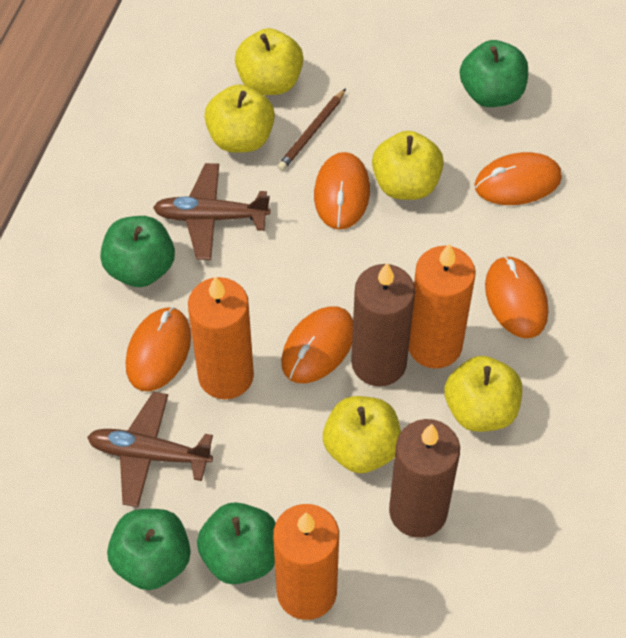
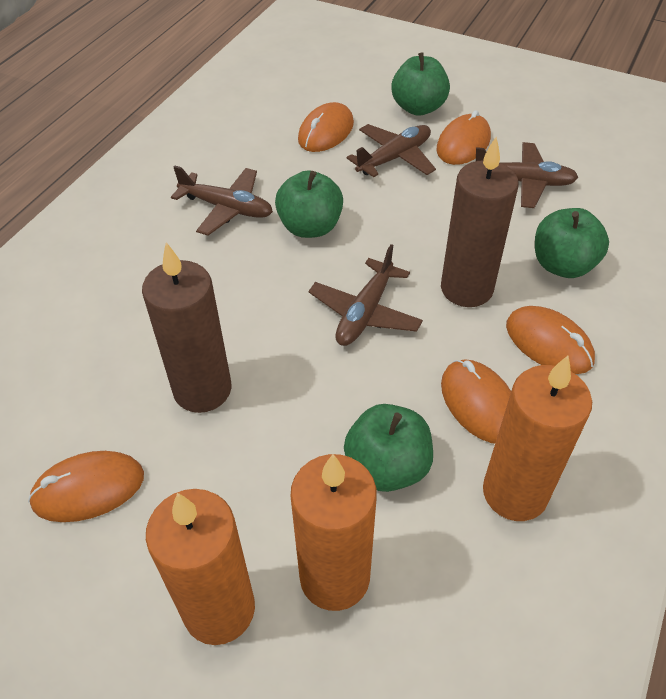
brown pencil: [277,88,346,171] = 1 -> none = 0
brown plane: [87,392,213,507] [153,163,270,260] = 2 -> [171,166,273,236] [309,244,423,346] [347,124,436,177] [476,142,579,208] = 4
yellow apple: [204,85,275,153] [235,28,304,95] [323,396,401,473] [372,131,444,200] [444,356,522,432] = 5 -> none = 0

